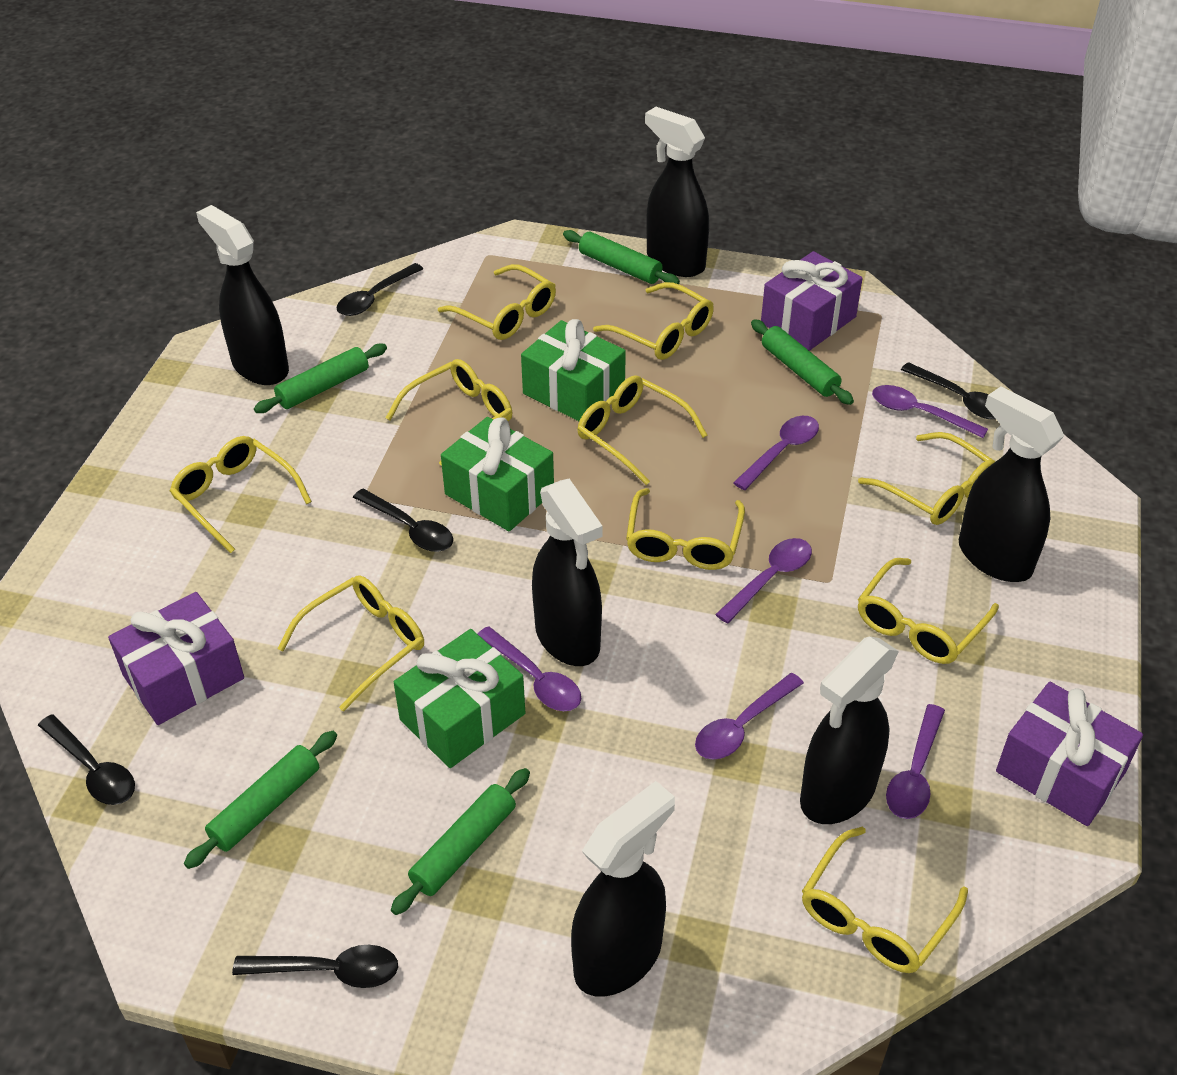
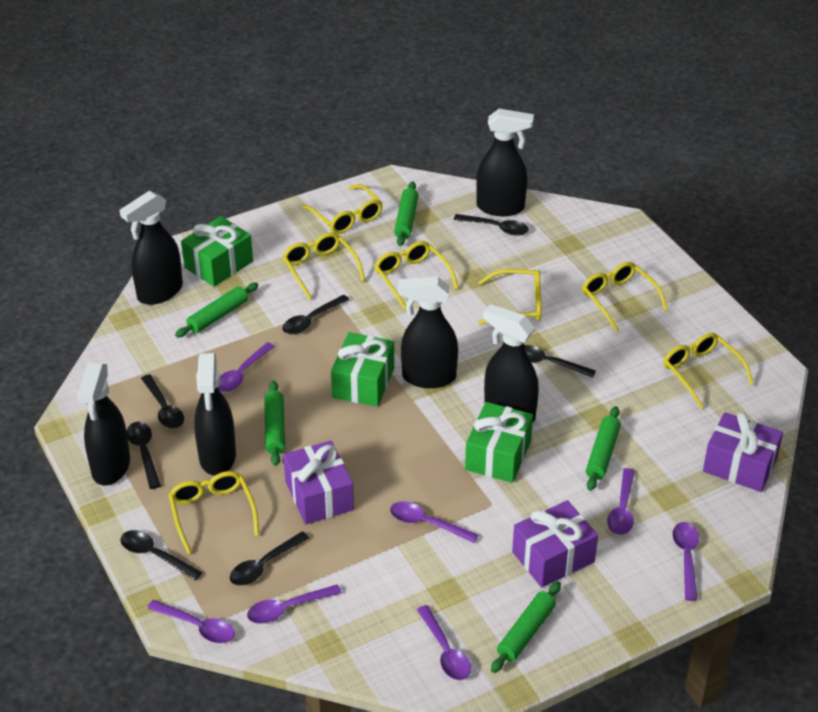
black spoon: [38,714,135,805] [232,945,398,988] [337,263,423,316] [353,489,453,552] [901,362,995,420] = 5 -> [120,530,202,580] [127,422,161,489] [141,374,184,429] [230,531,309,586] [282,295,349,335] [454,214,529,235] [524,345,596,378] = 7
purple spoon: [478,626,581,711] [695,673,804,759] [715,538,812,624] [733,416,819,490] [872,385,988,438] [886,704,945,819] = 6 -> [147,600,235,643] [218,342,275,392] [247,584,342,624] [390,501,479,543] [417,605,471,680] [607,468,635,535] [672,522,699,601] = 7
yellow glasses: [170,436,312,553] [277,575,424,712] [386,359,512,466] [438,264,556,340] [577,375,707,485] [593,282,714,360] [626,488,745,570] [802,827,968,973] [858,432,996,525] [858,558,999,664] = 10 -> [168,471,259,554] [282,232,365,300] [302,184,383,234] [374,241,459,310] [478,269,542,325] [582,262,668,332] [663,333,754,409] = 7

